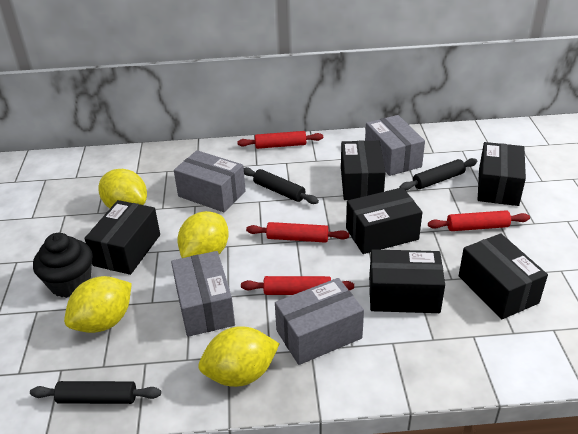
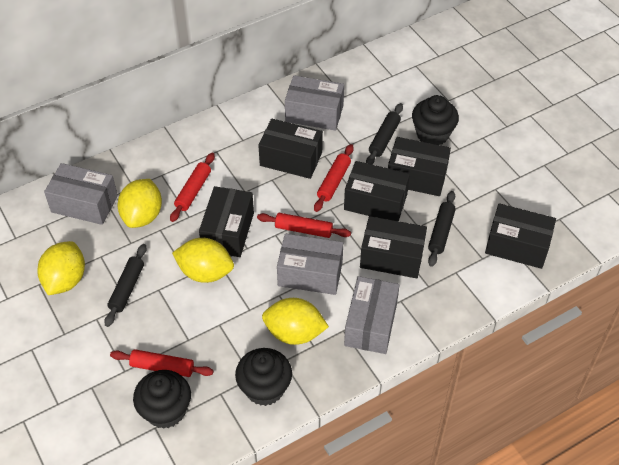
black cupcake: [33,233,93,298] = 1 -> [133,370,191,429] [235,348,292,406] [412,95,459,145] = 3

